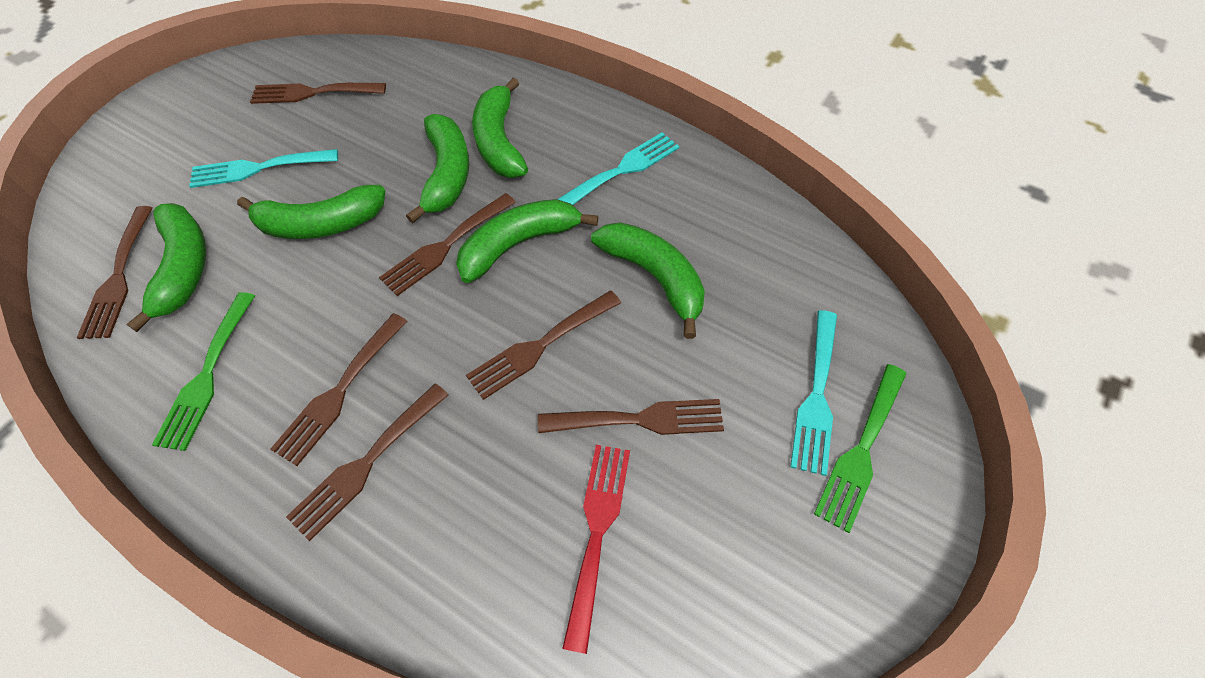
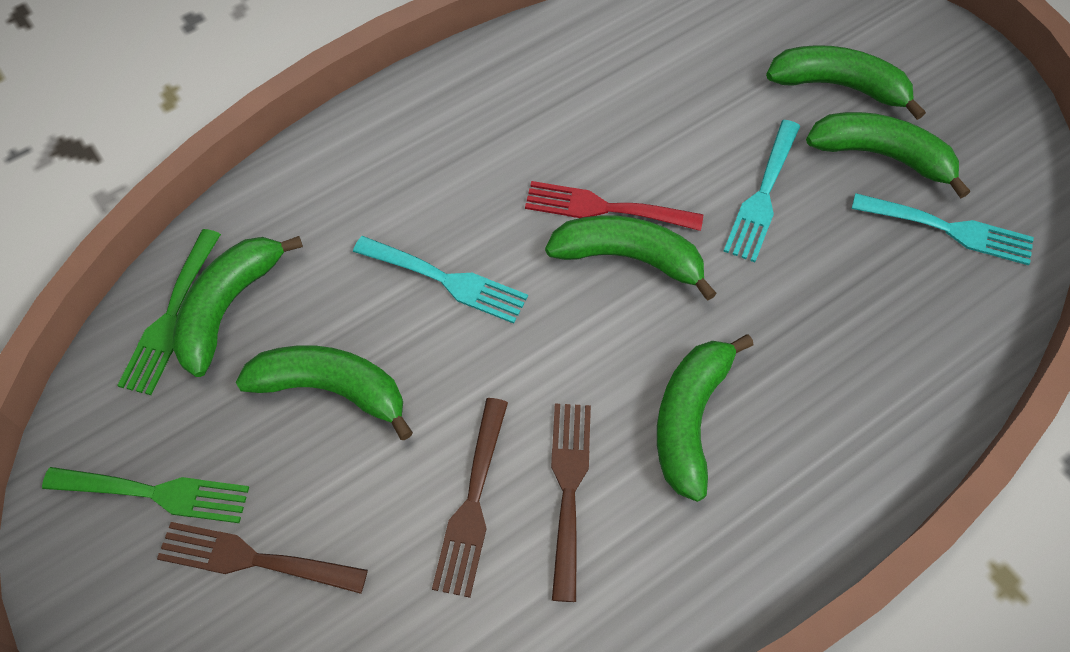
brown fork: [77,206,153,339] [250,83,386,104] [270,313,408,466] [286,383,449,541] [379,193,516,296] [466,291,621,400] [538,399,724,435] = 7 -> [157,522,368,594] [432,398,508,598] [551,404,591,602] = 3

